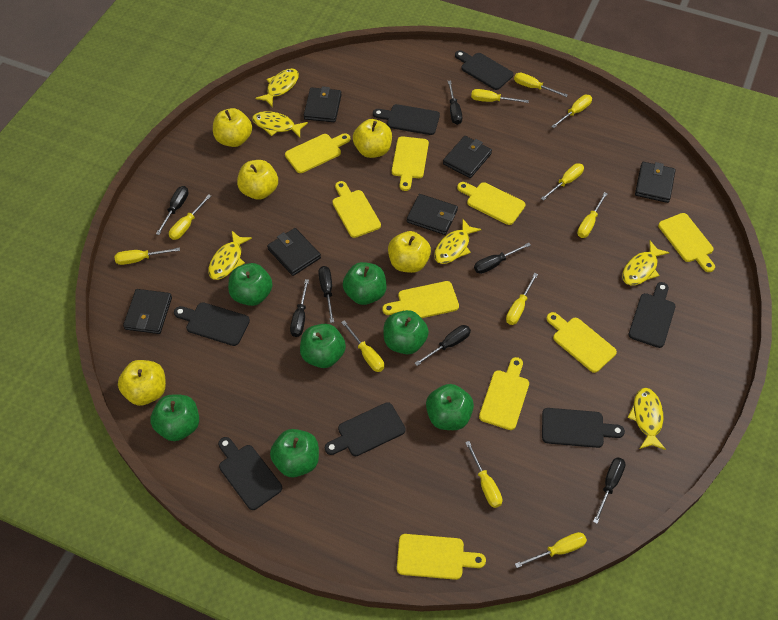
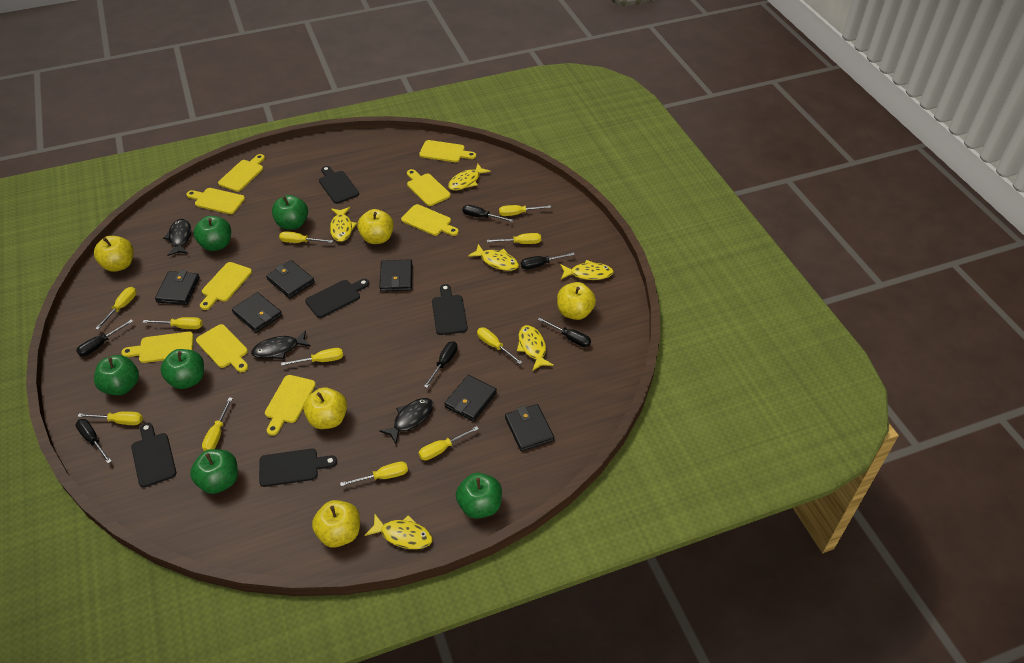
black cutting board: [174,302,250,346] [218,437,282,510] [325,402,406,456] [373,104,440,135] [455,50,514,90] [542,408,625,448] [629,282,676,348] = 7 -> [131,423,176,488] [259,449,337,487] [305,279,369,318] [319,166,359,204] [432,284,468,335] = 5
black fish: none = 0 -> [163,219,191,256] [251,330,311,359] [379,398,433,444] = 3
black screwdriver: [156,186,189,235] [290,279,309,337] [318,266,334,323] [415,325,471,366] [448,81,462,125] [474,243,531,274] [593,457,625,524] = 7 -> [75,419,112,463] [76,320,133,356] [424,341,458,388] [462,205,513,222] [521,253,575,269] [538,318,591,347] = 6
green apple: [150,395,199,441] [228,263,273,306] [270,429,319,477] [300,324,346,368] [343,262,386,305] [384,310,429,354] [426,384,474,430] = 7 -> [94,355,139,395] [160,349,204,389] [190,449,238,494] [193,216,231,251] [272,195,308,230] [456,473,502,519] = 6

